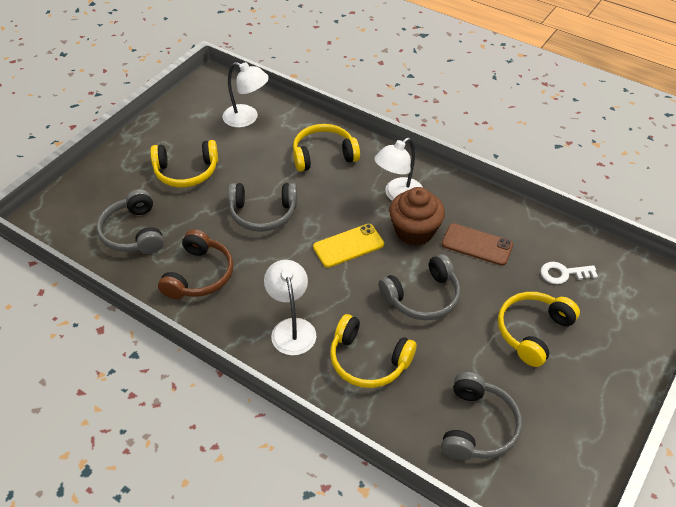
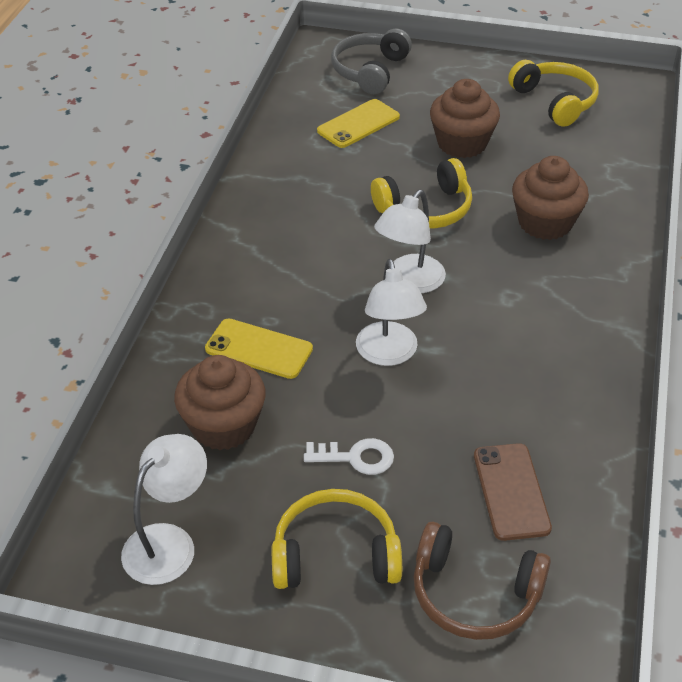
brown cupcake: [389,187,445,246] = 1 -> [174,355,266,450] [430,79,500,158] [512,156,589,240] = 3
grey headphones: [97,189,164,254] [228,183,297,232] [379,254,460,320] [441,372,522,460] = 4 -> [331,28,412,94] = 1
yellow headphones: [150,140,218,187] [293,124,360,172] [330,314,417,388] [498,292,580,367] = 4 -> [272,489,402,589] [371,158,472,229] [508,60,599,127] = 3
yellow phone: [313,224,384,268] = 1 -> [205,318,313,379] [317,99,400,148] = 2

